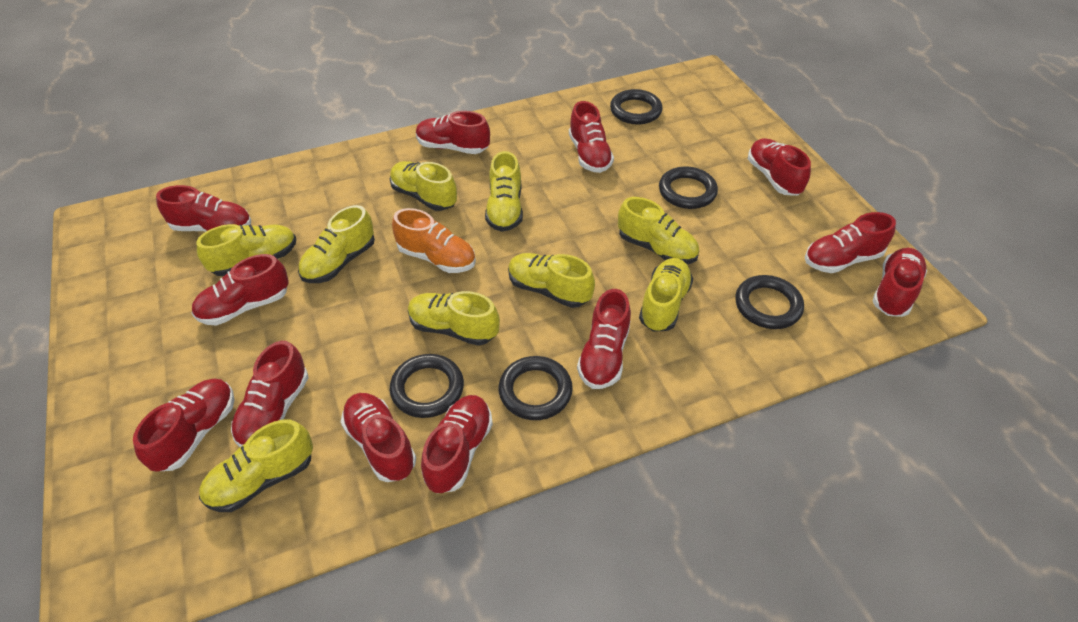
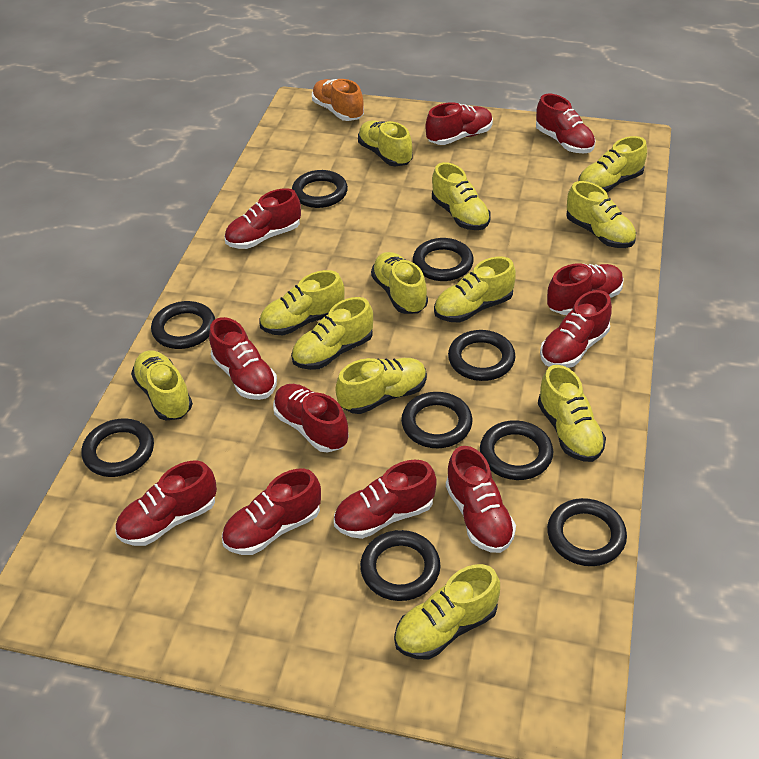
black ring: [390,354,464,418] [499,356,573,420] [610,89,663,125] [659,167,718,209] [735,275,804,329] = 5 -> [82,418,154,477] [151,301,215,349] [292,170,348,208] [360,530,440,601] [401,392,472,448] [413,238,474,281] [448,330,515,381] [480,420,553,480] [547,498,627,566] = 9
red shoe: [133,379,234,472] [156,185,251,232] [192,254,289,326] [231,341,309,447] [341,393,416,482] [416,111,490,154] [421,395,493,493] [569,101,614,173] [577,289,631,389] [748,138,811,196] [805,212,896,273] [872,248,927,317] = 12 -> [115,460,217,546] [209,317,277,400] [222,468,321,555] [224,188,301,249] [273,384,349,453] [334,460,437,539] [426,102,493,145] [446,446,516,553] [536,94,596,153] [540,290,612,368] [547,264,624,315] = 11
yellow shoe: [197,224,296,276] [199,419,313,512] [298,205,375,283] [390,161,457,211] [408,291,500,346] [485,151,523,232] [508,253,595,308] [618,197,699,264] [639,258,693,332] = 9 -> [131,350,193,420] [260,270,345,335] [291,297,373,370] [335,358,427,414] [358,120,413,166] [371,252,428,314] [394,564,500,660] [432,162,491,230] [434,257,516,323] [538,365,606,462] [566,181,636,248] [578,136,647,192] = 12

